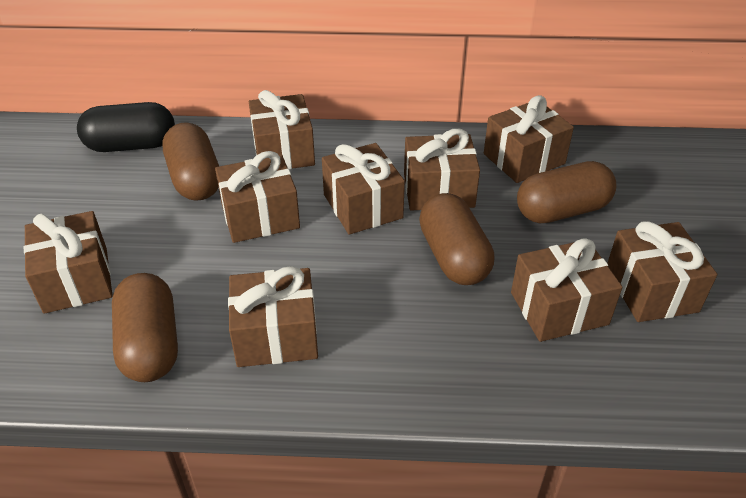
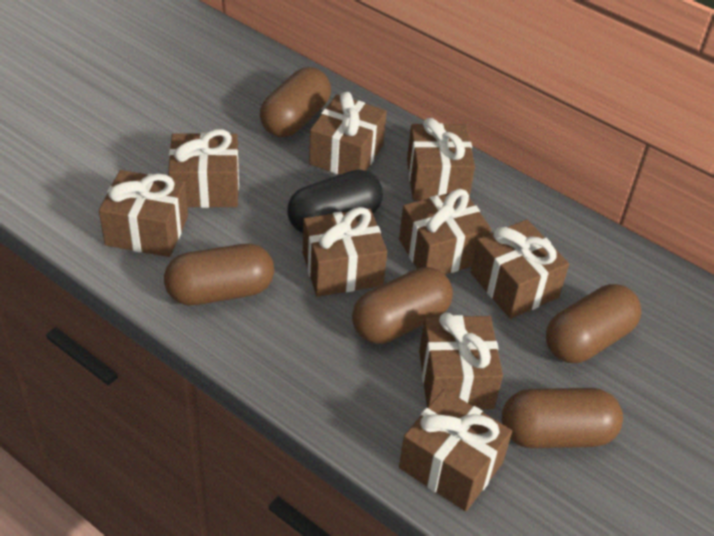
brown capsule: [112,273,178,382] [162,122,219,201] [419,193,494,285] [517,161,617,223] = 4 -> [164,244,274,305] [260,67,331,137] [352,267,453,344] [501,388,623,448] [546,284,641,363] = 5

